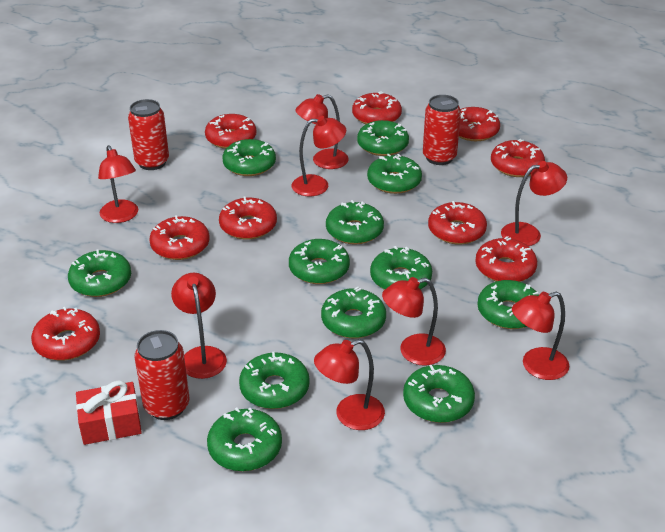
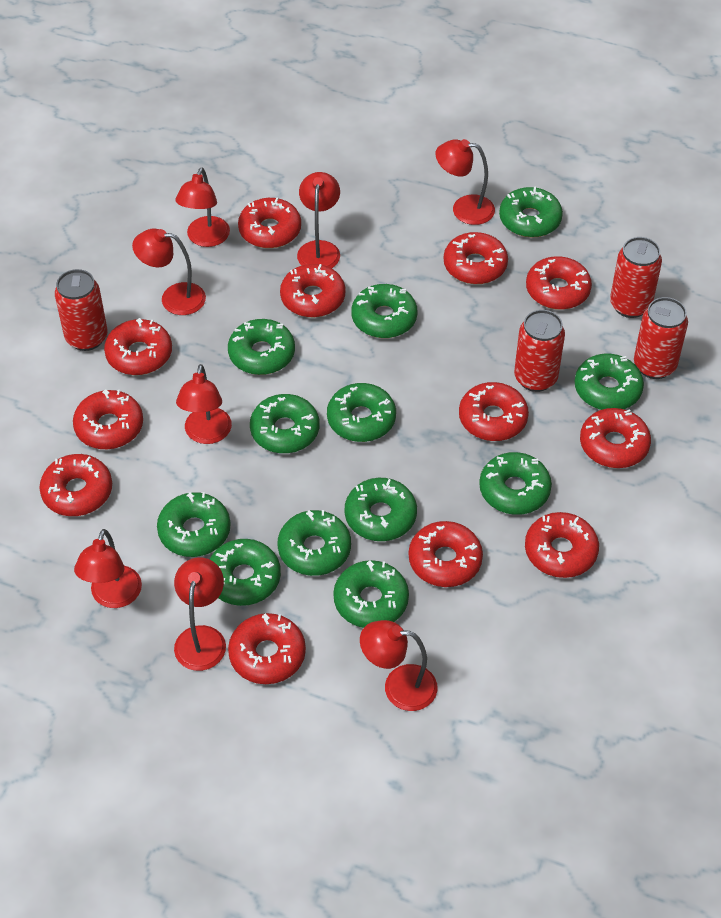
red can: [128,99,169,170] [134,330,189,420] [423,95,461,165] = 3 -> [55,269,107,351] [514,310,565,392] [610,237,662,318] [634,297,688,379] = 4
red donut: [31,307,100,361] [149,215,210,260] [205,114,256,149] [219,197,277,240] [352,91,402,124] [428,201,487,245] [459,107,500,141] [475,236,537,282] [491,139,545,177] = 9 -> [39,454,112,516] [73,389,143,449] [104,318,172,375] [228,613,306,684] [238,198,301,248] [280,264,346,317] [409,521,483,587] [444,232,508,284] [459,382,529,441] [525,512,599,578] [526,256,592,310] [580,408,651,468] = 12
red gift: [76,380,142,445] = 1 -> none = 0

